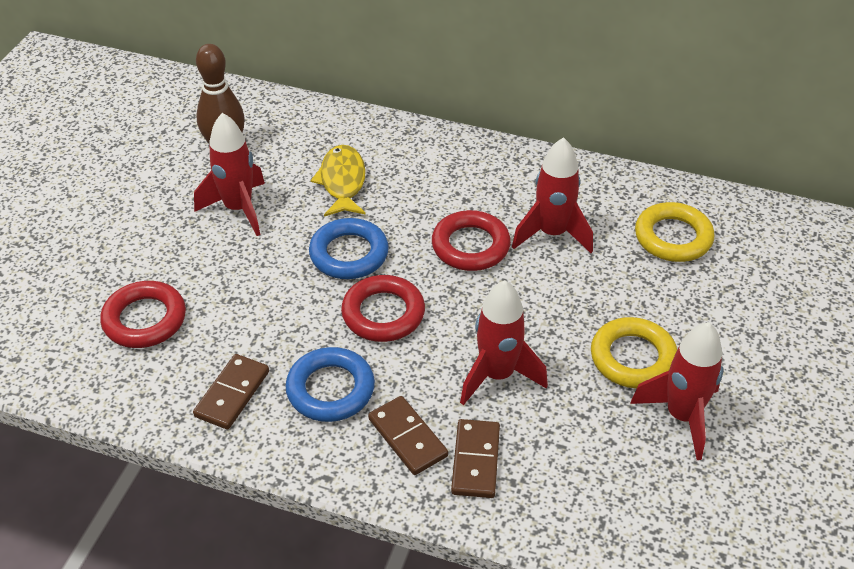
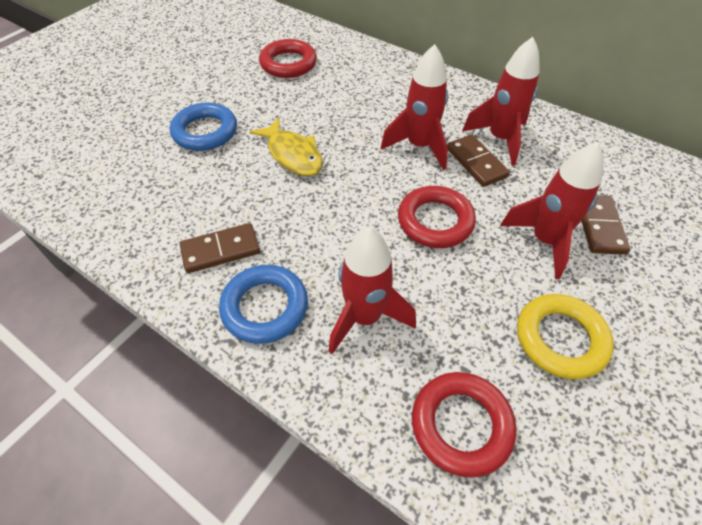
brown bowling pin: [196,44,245,143] = 1 -> none = 0
yellow ring: [591,317,677,389] [635,202,714,262] = 2 -> [517,294,614,379] = 1

